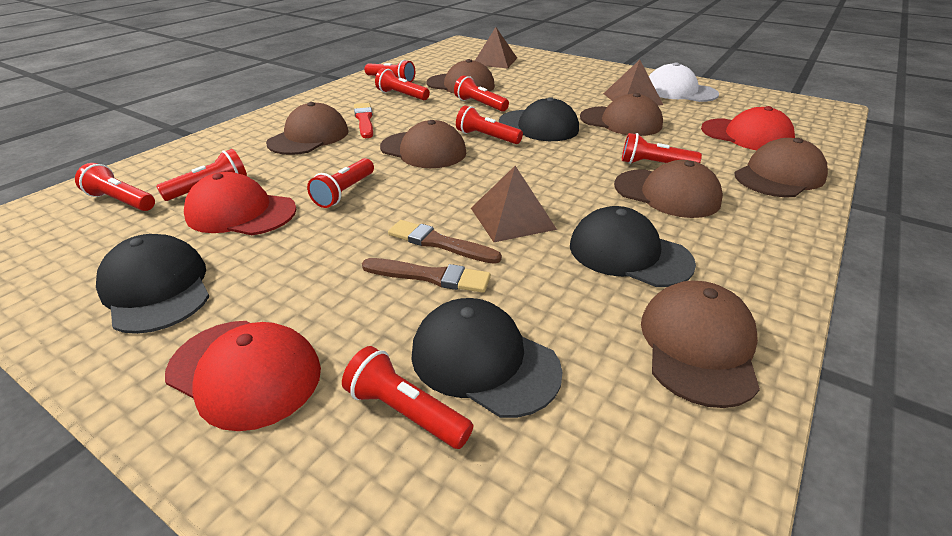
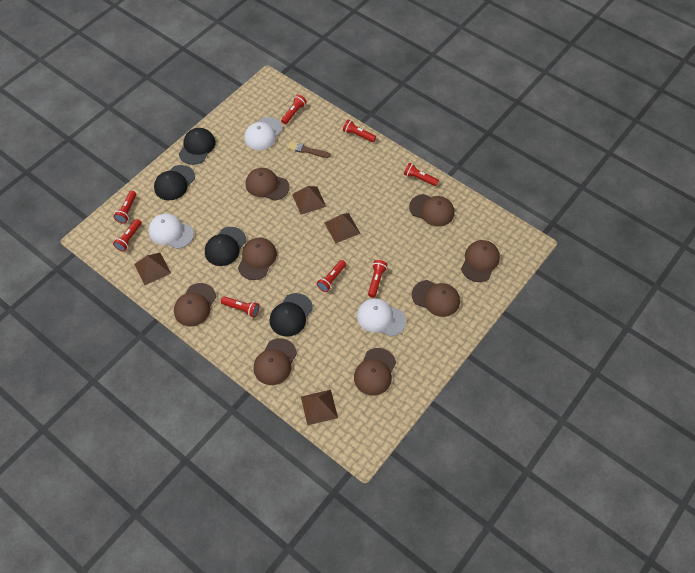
brown brush: [362,258,491,293] [388,220,502,264] = 2 -> [287,141,331,158] = 1
brown cap: [266,102,348,155] [380,120,467,168] [426,59,495,93] [580,93,663,136] [614,160,723,218] [641,281,760,408] [734,138,828,197] = 7 -> [174,283,216,326] [238,238,277,280] [246,168,290,201] [254,338,297,385] [354,348,396,395] [409,194,454,227] [412,280,460,317] [461,240,500,282] = 8
brown pyramid: [471,166,557,242] [475,27,517,68] [603,60,663,106] = 3 -> [134,253,171,285] [292,186,326,215] [301,390,338,425] [324,213,361,243] = 4
red brush: [354,103,373,138] = 1 -> none = 0
red cap: [165,321,321,431] [184,172,296,235] [701,106,795,150] = 3 -> none = 0
red flashlight: [75,163,155,211] [156,149,247,201] [307,158,374,208] [342,346,473,449] [364,60,415,82] [375,68,430,100] [454,75,509,112] [456,106,523,144] [622,133,702,164] = 9 -> [113,219,142,251] [114,191,136,223] [221,296,259,317] [281,95,307,124] [317,260,346,292] [343,119,376,142] [368,260,388,298] [404,163,439,186] = 8
white cap: [649,62,719,102] = 1 -> [149,214,194,249] [244,117,282,150] [357,298,406,337] = 3

